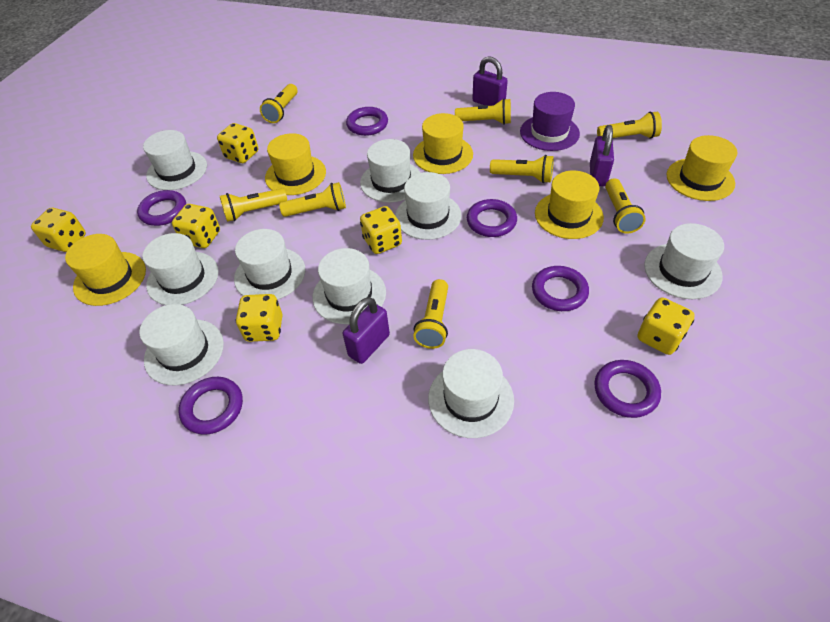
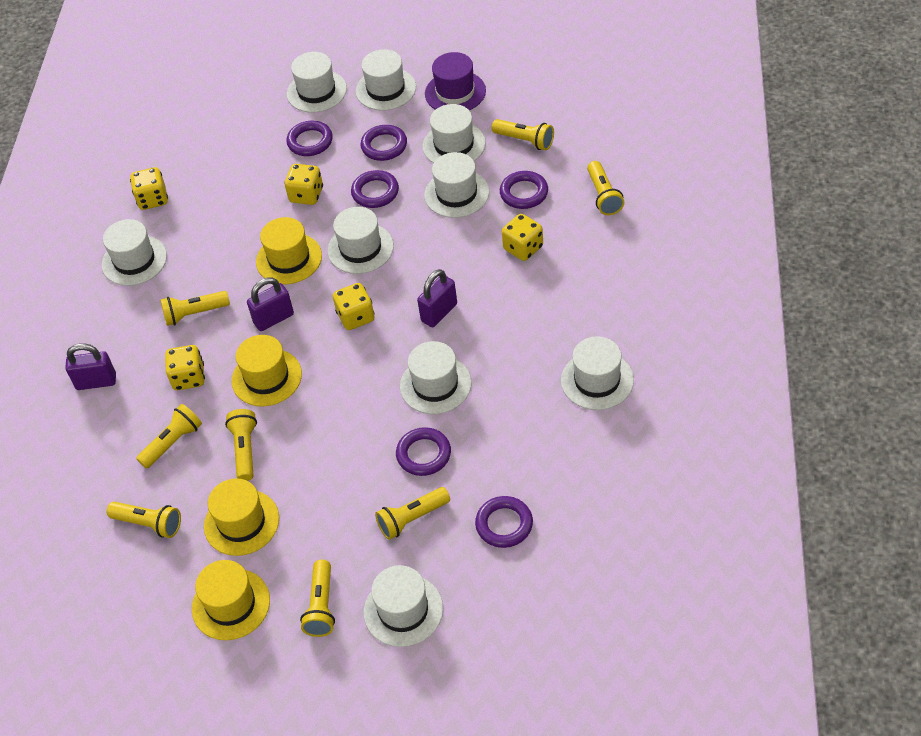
yellow dice: [31,208,86,252] [172,204,220,248] [217,123,258,163] [236,294,282,342] [360,206,402,254] [638,297,695,355] = 6 -> [130,167,168,210] [165,345,205,390] [284,164,323,205] [333,283,375,330] [502,214,543,261] = 5
yellow hat: [65,234,146,306] [265,133,326,195] [413,113,473,174] [535,171,604,239] [667,135,738,201] = 5 -> [192,560,270,640] [204,478,279,556] [232,335,302,406] [256,217,322,284] = 4

